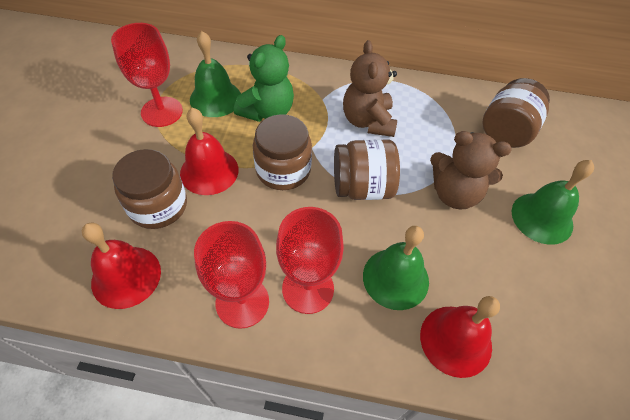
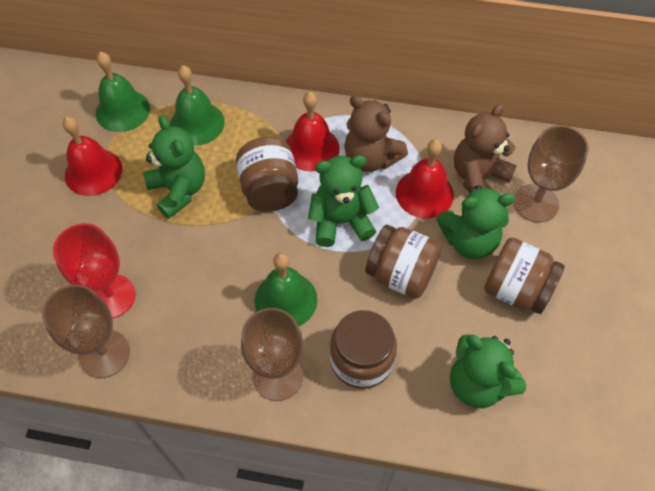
brown goblet: none = 0 -> [42,284,130,378] [241,308,303,401] [514,125,589,222] = 3
green teddy bear: [234,35,294,122] = 1 -> [143,116,205,219] [308,155,379,247] [436,185,515,259] [450,334,526,408] = 4
red goblet: [111,23,183,127] [194,221,269,329] [276,207,344,314] = 3 -> [53,223,136,318] = 1

